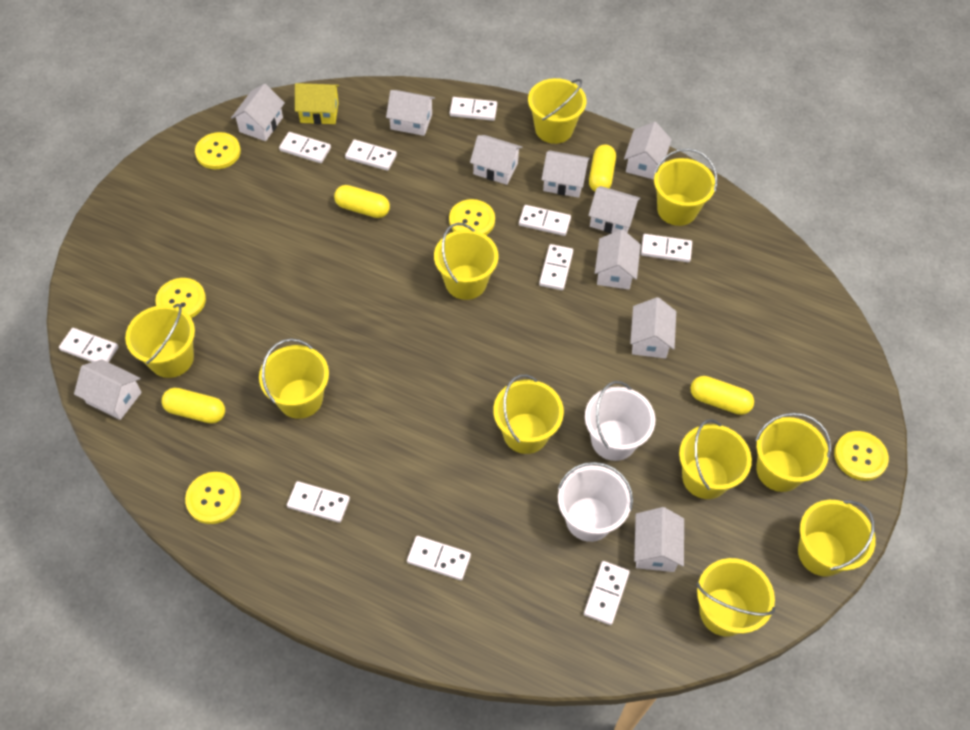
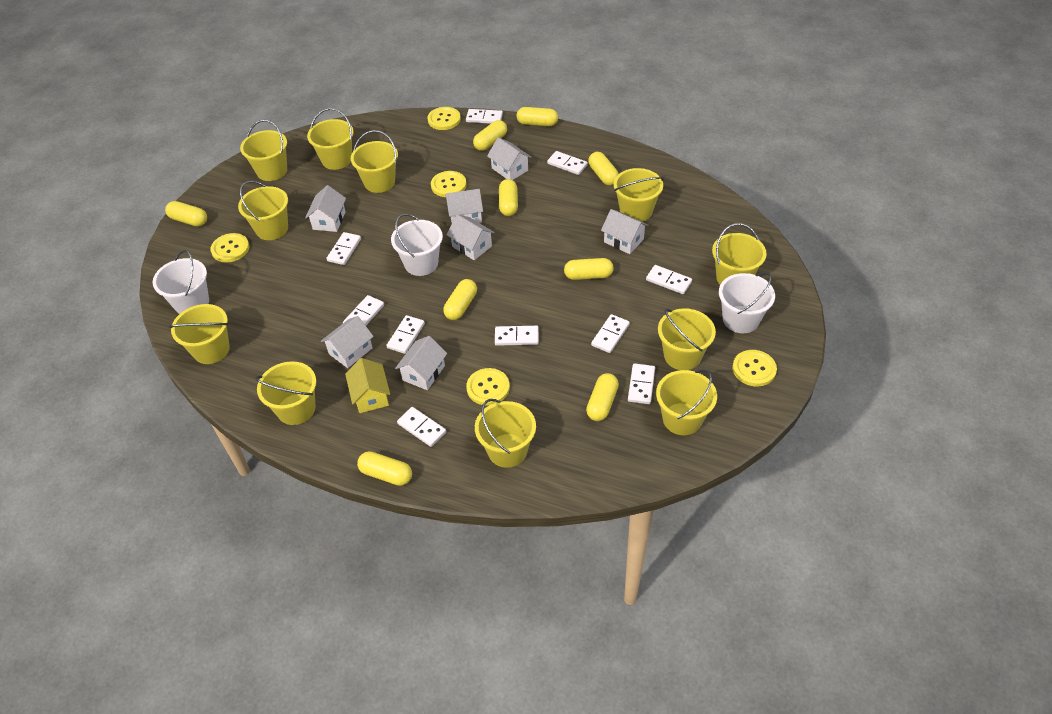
white bucket: [558,462,633,542] [585,381,655,461] = 2 -> [153,250,209,314] [391,214,443,276] [719,272,775,333] = 3
white house: [74,359,142,420] [231,84,285,141] [386,90,435,136] [470,135,522,185] [541,150,590,198] [588,186,641,233] [595,229,641,289] [624,122,672,179] [630,297,676,359] [634,507,684,572] = 10 -> [305,185,346,232] [321,316,374,368] [395,336,447,390] [445,189,483,223] [447,214,495,260] [487,137,531,180] [601,209,648,254] = 7
yellow bucket: [125,304,195,378] [259,339,329,419] [434,223,499,300] [493,374,564,454] [528,78,586,144] [654,148,717,226] [679,419,752,499] [696,558,775,637] [755,413,831,492] [798,500,876,577] = 10 -> [169,304,230,364] [238,181,288,240] [240,120,287,181] [256,361,316,425] [307,108,354,170] [351,130,398,193] [475,399,536,468] [614,168,664,222] [656,370,717,435] [658,308,716,370] [712,223,767,284] = 11
yellow capsule: [162,388,225,424] [334,185,390,218] [589,145,616,191] [690,376,754,415] = 4 -> [165,201,207,227] [357,451,412,486] [443,279,477,320] [473,120,507,151] [499,179,518,216] [517,107,558,126] [564,258,614,280] [586,373,619,421] [588,152,619,186] = 9

